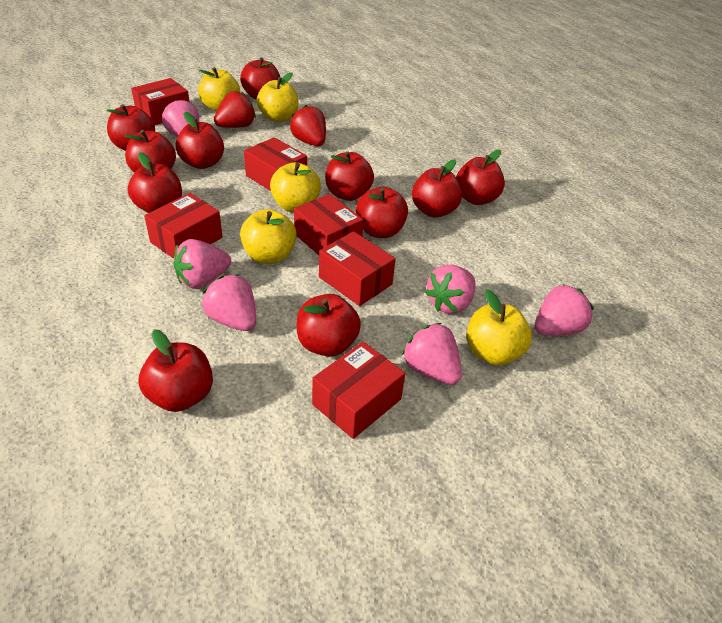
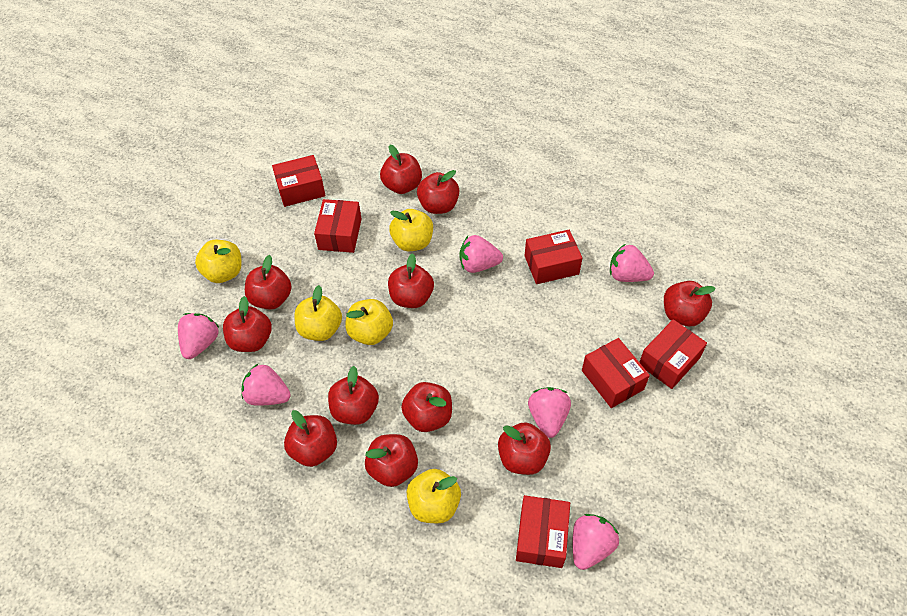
red strawberry: [214,91,256,128] [290,105,326,146] = 2 -> none = 0

